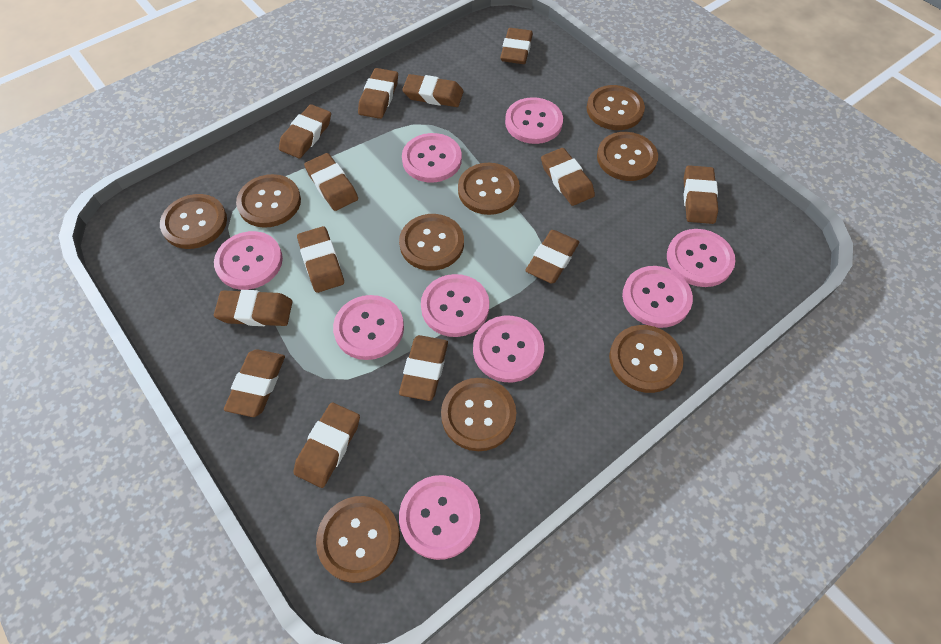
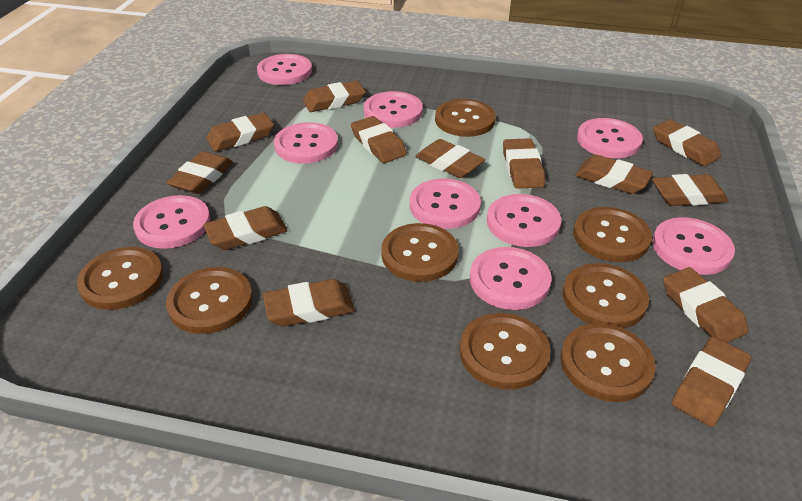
brown button: [160,194,227,249] [236,174,301,228] [316,496,400,583] [399,214,464,271] [441,378,516,451] [458,163,520,215] [587,85,645,130] [597,132,658,181] [609,325,683,393] = 9 -> [77,247,163,310] [166,267,253,334] [381,223,459,282] [435,99,496,137] [460,313,551,389] [560,323,656,402] [563,263,649,328] [573,207,652,262] = 8

